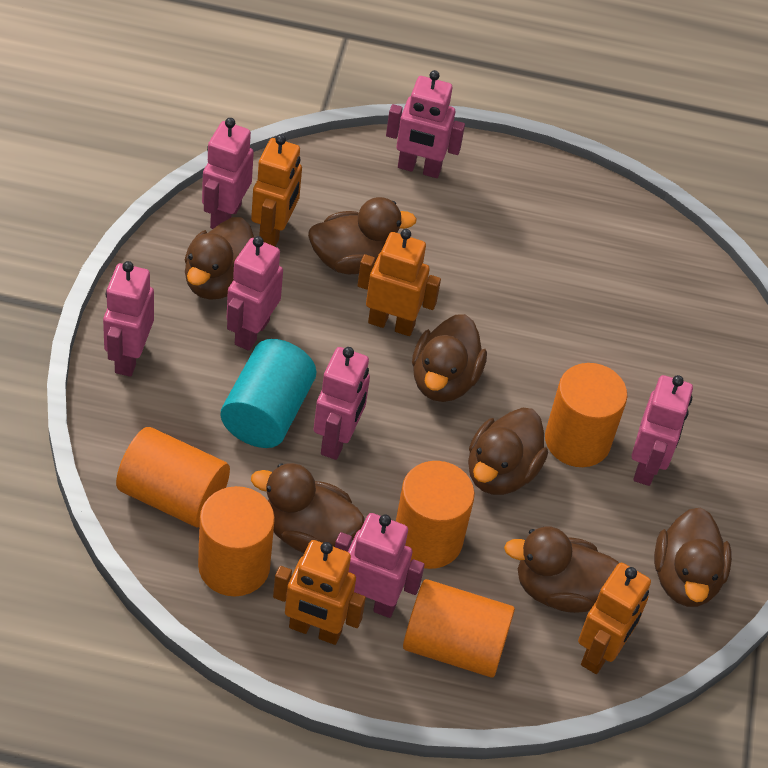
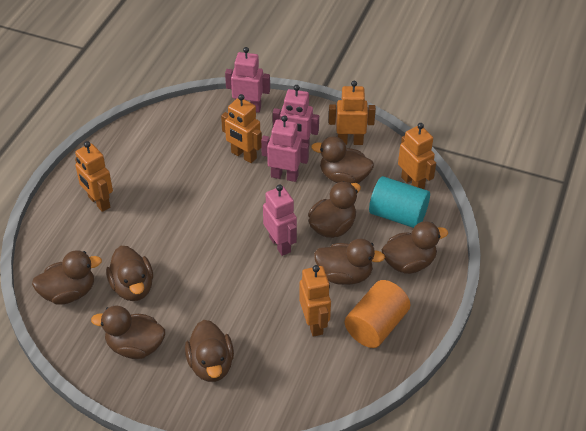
brown duck: [185,217,254,300] [251,463,364,553] [308,197,417,274] [412,314,487,402] [468,408,548,495] [504,527,619,613] [654,507,732,607] = 7 -> [32,250,102,305] [91,306,165,359] [106,246,153,301] [185,320,234,382] [308,181,361,238] [311,136,374,184] [314,239,385,285] [381,221,448,274] = 8
orange cylinder: [116,427,230,527] [198,486,275,596] [396,461,475,569] [403,579,515,677] [545,363,627,467] = 5 -> [345,280,410,348] = 1
orange robot: [251,134,302,246] [273,540,366,645] [358,229,441,336] [578,562,651,674] = 4 -> [75,141,113,212] [221,94,262,163] [299,265,331,337] [329,81,376,145] [398,123,436,189] = 5
pink robot: [103,261,154,377] [202,118,254,229] [227,236,283,351] [314,347,370,460] [335,513,425,618] [386,70,465,178] [632,375,693,486] = 7 -> [225,47,270,113] [261,115,309,182] [263,185,297,256] [273,85,319,144] = 4

